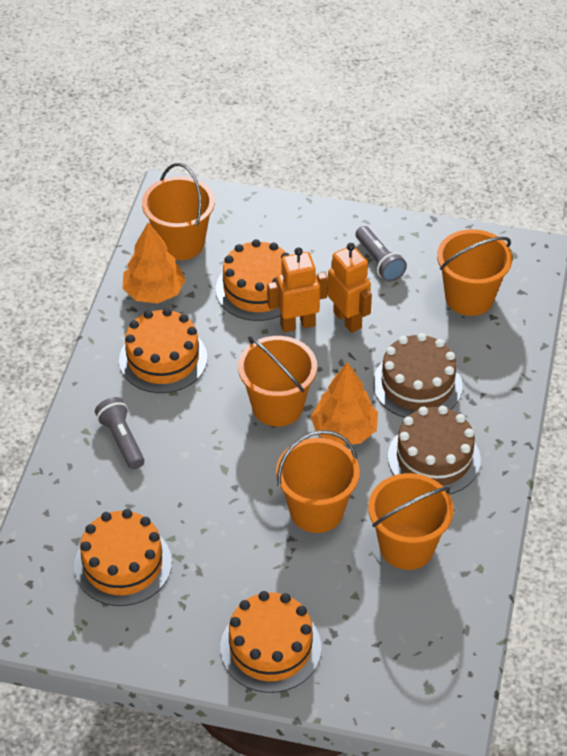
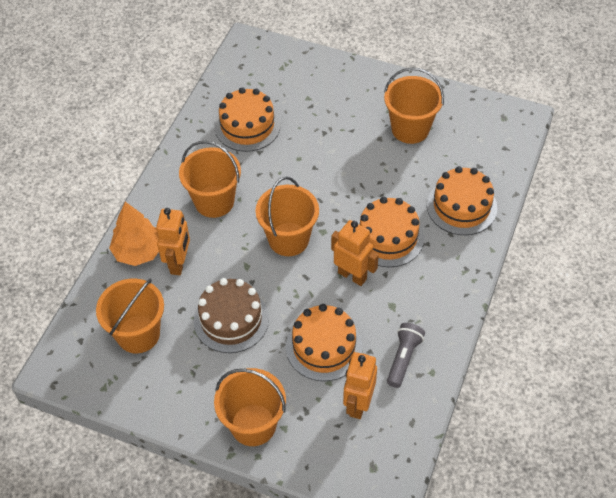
brown cake: [373,333,463,418] [388,406,481,494] = 2 -> [194,278,269,353] = 1
grey flashlight: [95,397,144,469] [356,226,407,282] = 2 -> [387,323,425,388] = 1
orange robot: [267,247,328,332] [327,243,372,333] = 2 -> [156,208,190,275] [331,220,379,286] [343,352,377,419] = 3
orange tree: [122,222,185,304] [310,362,378,445] = 2 -> [109,202,159,266] = 1

